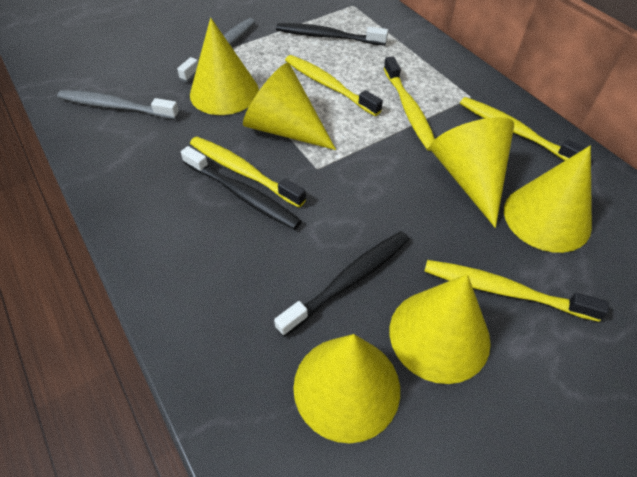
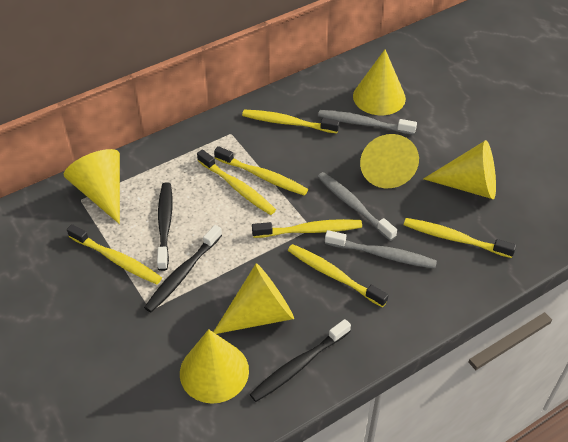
grey toothbrush: [57,90,179,119] [177,18,255,83] = 2 -> [317,172,397,241] [318,110,417,135] [325,230,437,268] = 3
yellow toothbrush: [190,137,306,207] [285,55,383,116] [384,56,435,151] [424,260,609,322] [460,97,585,161] = 5 -> [67,224,162,284] [197,149,276,215] [214,146,308,196] [242,110,340,133] [252,219,362,238] [288,244,389,307] [404,218,516,258] = 7

